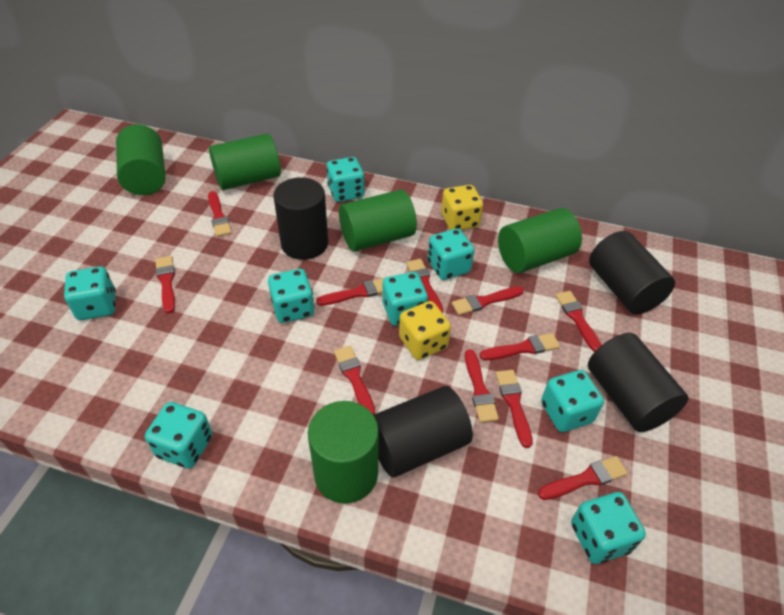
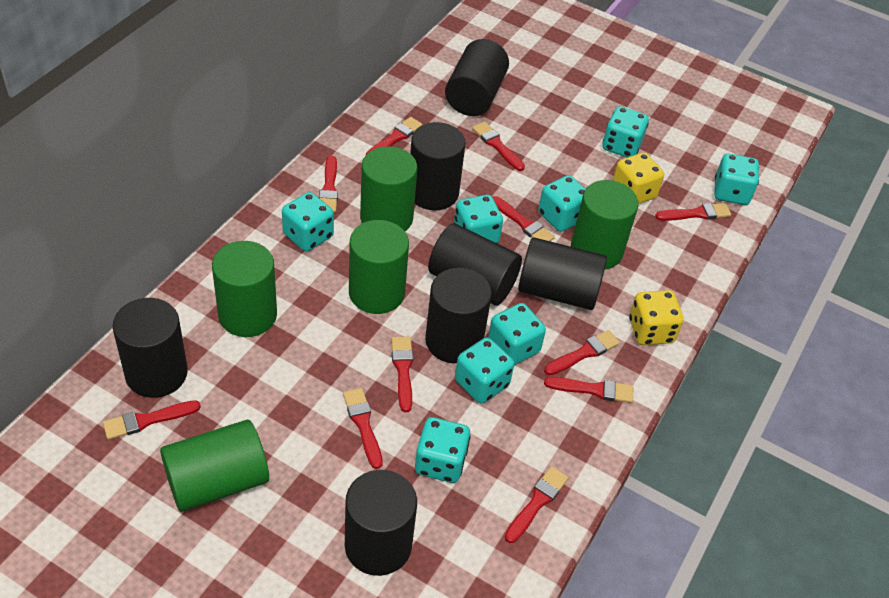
black cylinder: [273,178,328,260] [374,386,473,478] [588,333,689,432] [589,231,675,314] = 4 -> [113,298,188,398] [345,470,417,576] [410,122,465,210] [425,268,492,364] [428,223,522,306] [445,39,509,116] [518,237,607,310] = 7

